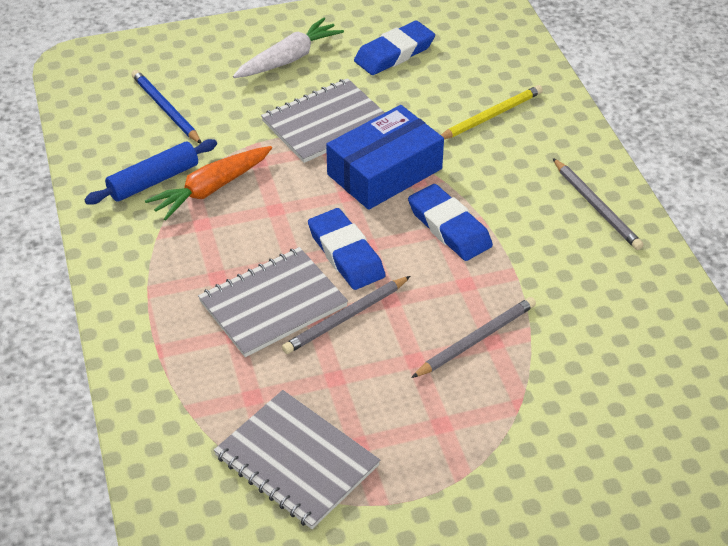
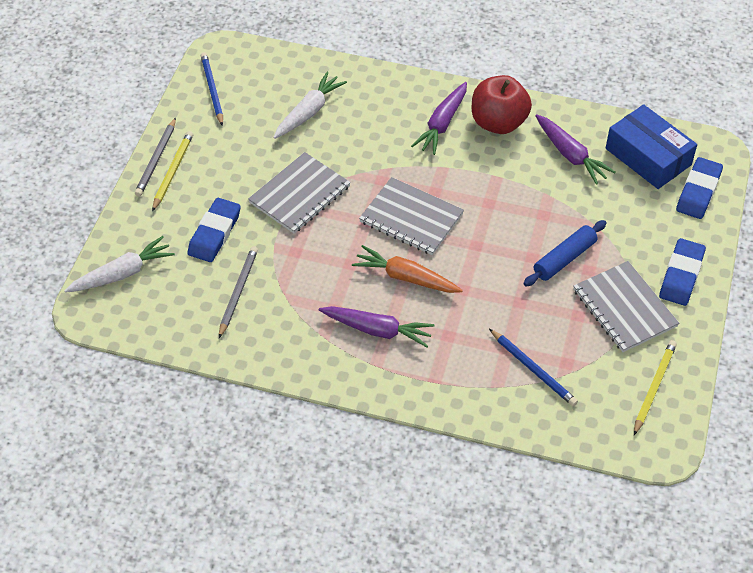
blue pencil: [131,70,202,144] = 1 -> [201,52,223,126] [489,329,578,406] = 2
grey pencil: [282,276,410,354] [411,297,536,378] [553,158,644,250] = 3 -> [135,117,176,196] [219,246,258,338] = 2
purple carrot: none = 0 -> [319,306,435,347] [411,82,467,155] [535,114,615,185] = 3
red apple: none = 0 -> [472,75,532,134] = 1
white carrot: [233,18,344,78] = 1 -> [64,236,175,293] [273,72,347,139] = 2
yellow pencil: [441,85,543,139] = 1 -> [152,131,193,211] [634,340,677,435] = 2

